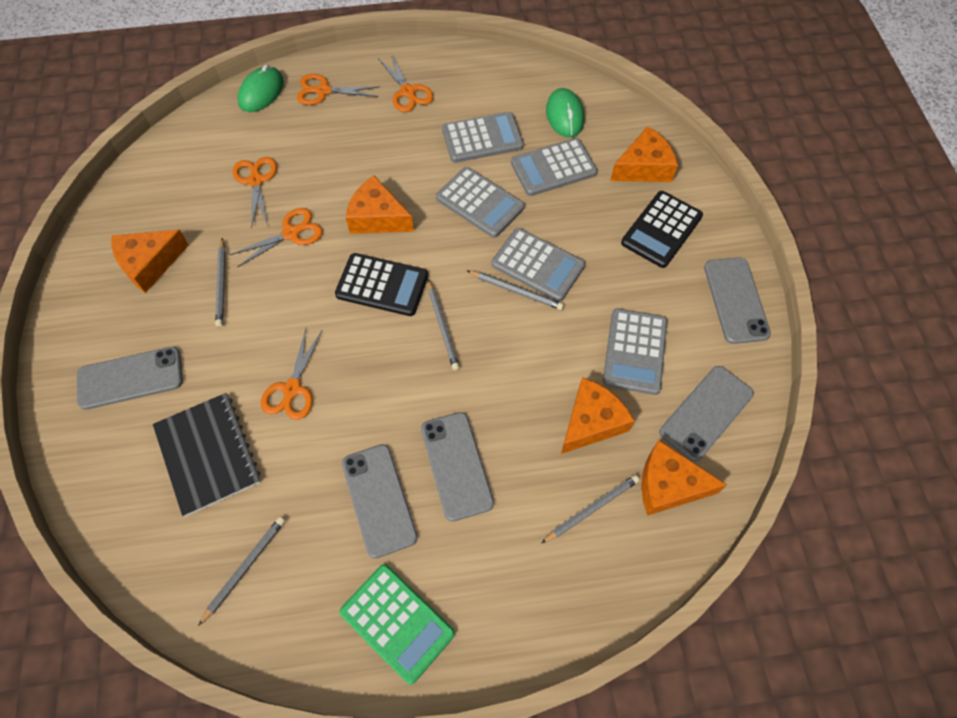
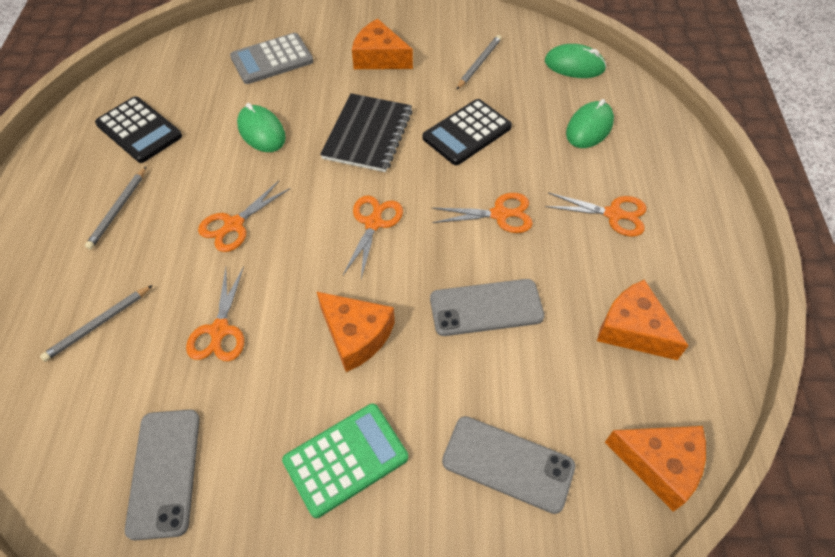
green mouse: [238,65,284,112] [546,88,584,137] = 2 -> [237,103,286,152] [545,44,607,78] [566,99,614,148] = 3
grey calculator: [436,167,525,238] [442,112,524,163] [492,228,585,302] [511,138,597,196] [603,309,667,395] = 5 -> [230,33,313,84] = 1
grey pencil: [198,517,285,626] [215,238,226,327] [428,279,460,370] [467,270,564,310] [541,475,640,544] = 5 -> [40,285,153,362] [85,167,146,249] [456,35,501,90] = 3
grey phone: [77,347,183,410] [342,444,418,558] [421,412,494,521] [659,366,754,462] [704,257,771,344] = 5 -> [125,410,200,540] [430,279,544,336] [442,416,575,514] = 3
orange cheese: [111,230,189,293] [346,176,414,234] [561,377,635,454] [610,126,678,182] [641,440,727,516] = 5 -> [316,291,395,372] [352,19,413,69] [597,280,689,360] [605,426,706,512] = 4

